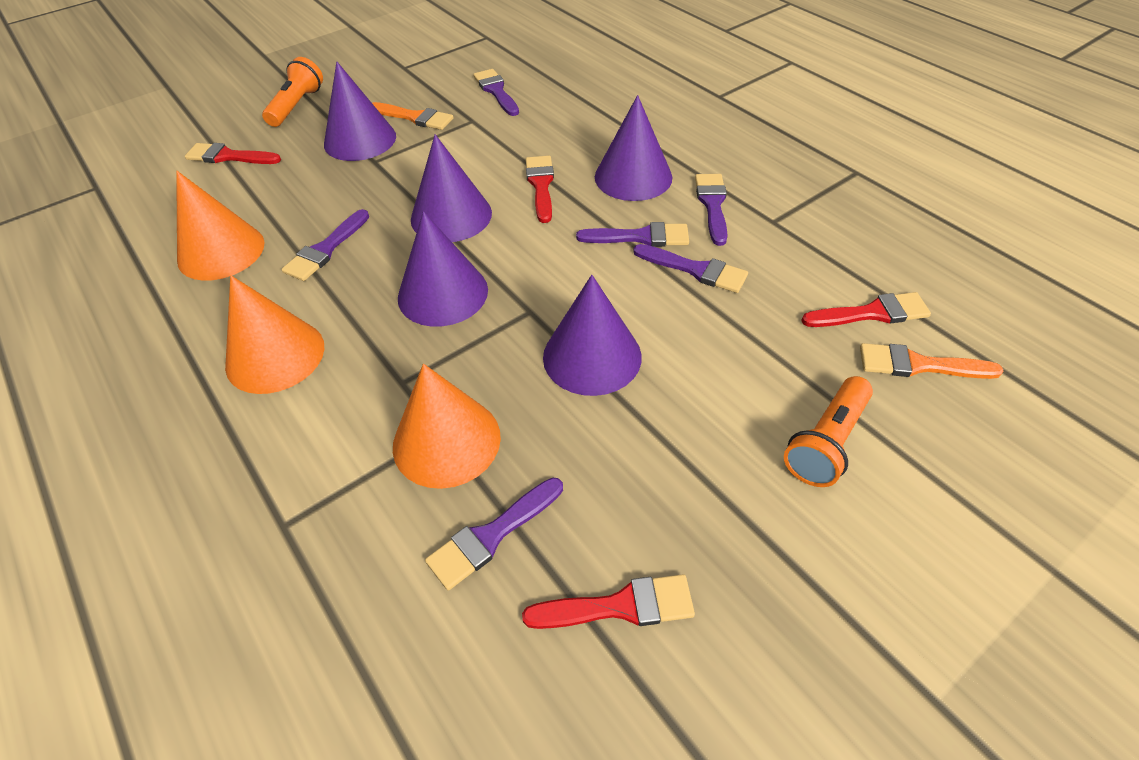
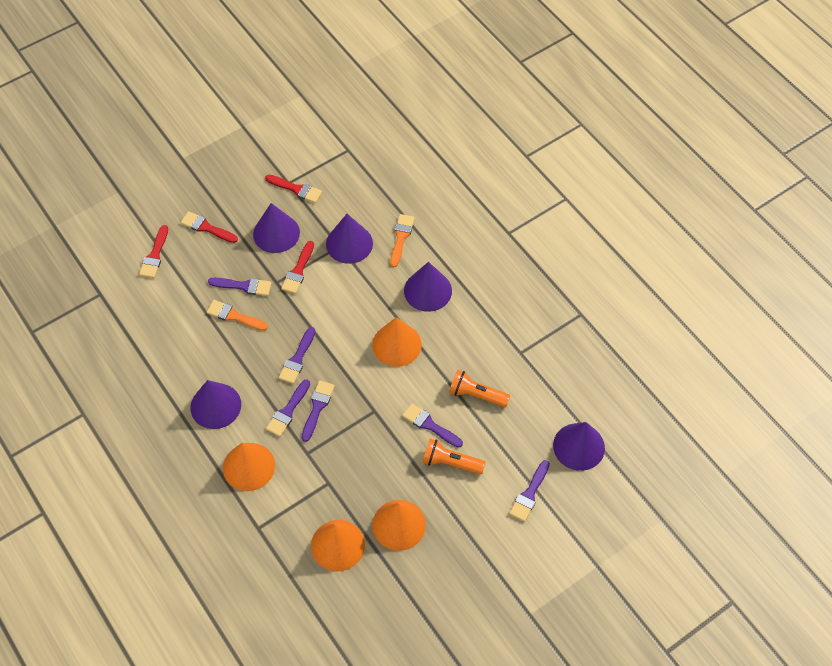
orange cone: [176,171,264,281] [225,275,324,394] [393,364,501,489] = 3 -> [223,443,275,491] [311,520,365,571] [372,317,422,367] [372,500,426,551] = 4

